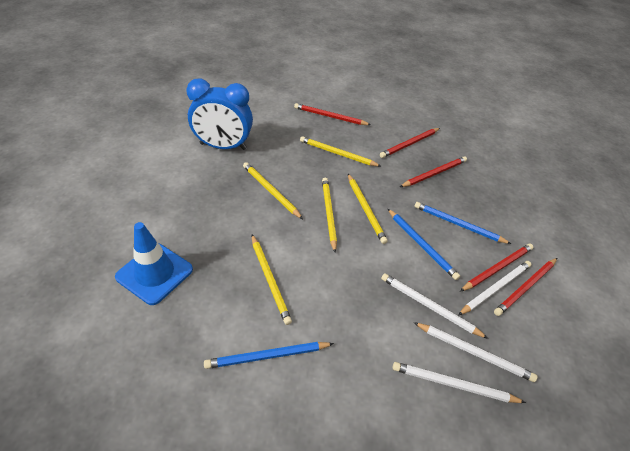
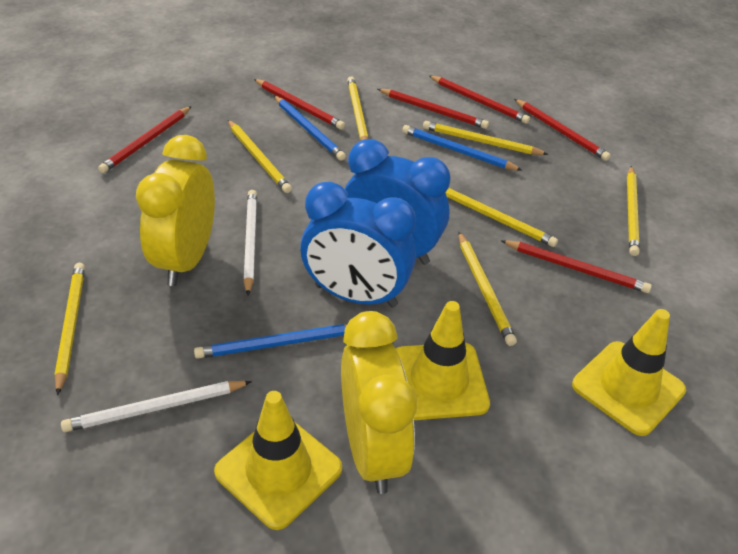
blue clock: [186,78,253,150] = 1 -> [300,182,416,308] [345,139,450,265] = 2
blue traffic cone: [115,222,193,305] = 1 -> none = 0
red pencil: [294,103,371,125] [380,128,440,158] [400,156,467,187] [460,244,533,291] [494,258,557,316] = 5 -> [98,106,192,173] [254,79,345,130] [378,89,489,129] [429,75,530,124] [500,240,652,293] [514,99,611,161] = 6
white pencil: [381,273,488,339] [392,362,526,403] [414,322,537,382] [458,261,531,315] = 4 -> [61,381,252,432] [243,190,257,295] = 2
yellow clock: none = 0 -> [136,135,215,286] [341,311,417,494] = 2
yellow pencil: [243,162,303,219] [252,235,292,325] [300,136,382,167] [322,178,337,252] [348,174,388,244] = 5 -> [54,263,85,395] [228,120,292,193] [347,76,368,141] [423,121,549,155] [445,188,558,247] [458,232,517,346] [627,166,640,256] = 7
yellow traffic cone: none = 0 -> [214,391,342,530] [395,301,490,420] [572,309,686,436] = 3

